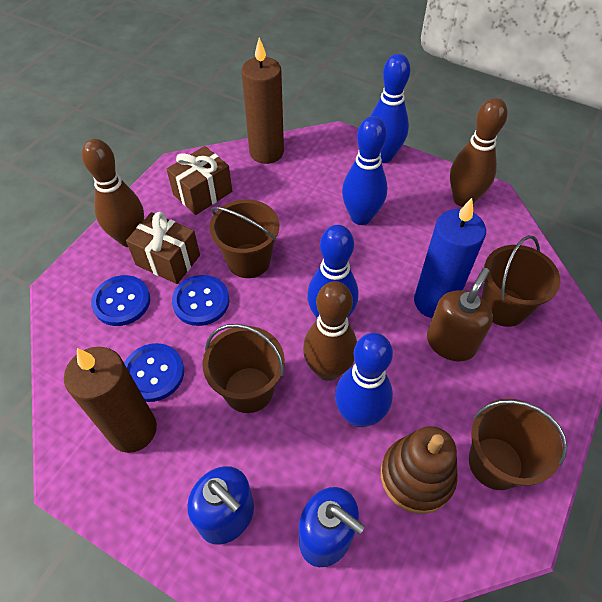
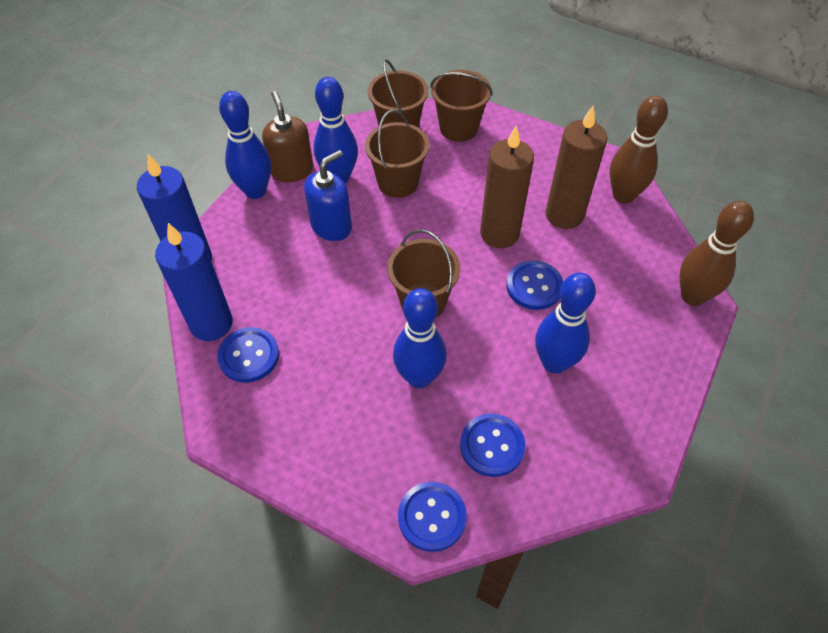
blue button: [91,275,150,326] [124,343,184,402] [172,275,230,326] = 3 -> [217,327,279,383] [398,482,467,552] [460,413,525,477] [506,260,563,310] = 4
blue candle: [414,198,486,318] = 1 -> [137,154,212,260] [155,223,233,341] = 2
blue soap dispenser: [187,466,254,545] [299,487,365,567] = 2 -> [304,150,352,241] = 1
brown bowling pin: [82,139,144,247] [303,281,357,381] [450,98,507,207] = 3 -> [610,95,668,204] [680,201,754,306] = 2
brown gift: [126,212,200,284] [166,146,232,215] = 2 -> none = 0
brown stacking toy: [381,426,458,514] = 1 -> none = 0

